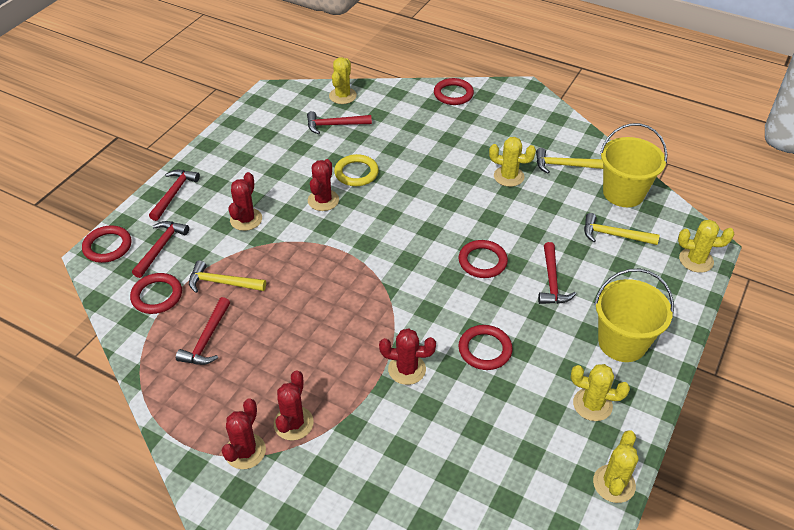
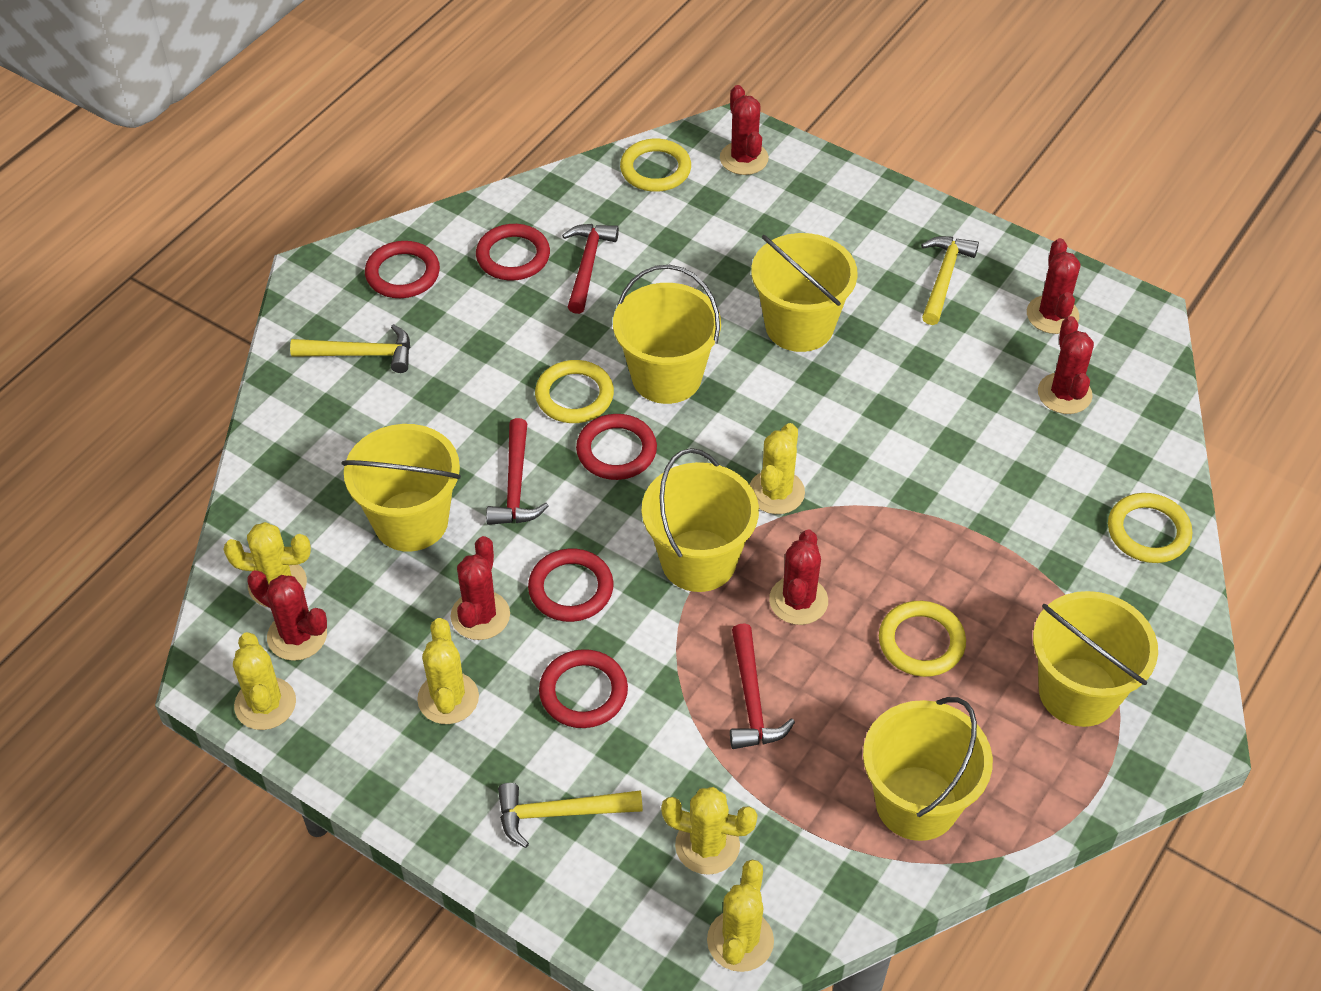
red cactus: [222,398,266,469] [228,172,262,231] [274,370,314,441] [308,159,339,211] [379,328,436,385] = 5 -> [247,570,327,661] [451,536,510,640] [720,85,769,175] [769,529,828,625] [1027,238,1080,334] [1038,316,1094,414] = 6
red hammer: [132,221,189,278] [149,170,200,221] [176,297,230,365] [307,111,372,134] [538,242,576,304] = 5 -> [486,418,548,525] [562,224,619,314] [730,623,795,749] = 3
yellow bucket: [594,269,674,362] [600,123,667,207] = 2 -> [342,424,461,552] [613,265,721,404] [642,448,759,592] [751,233,858,352] [863,697,993,841] [1033,591,1158,727] = 6
yellow cactus: [329,57,357,104] [489,137,536,187] [571,364,630,421] [593,430,639,503] [678,219,734,273] = 5 -> [223,522,311,607] [233,632,296,730] [417,618,479,724] [661,787,757,875] [707,860,774,972] [749,423,805,514] = 6
yellow ring: [334,154,379,186] = 1 -> [535,360,614,423] [620,139,691,192] [879,601,966,677] [1108,493,1192,563] = 4

